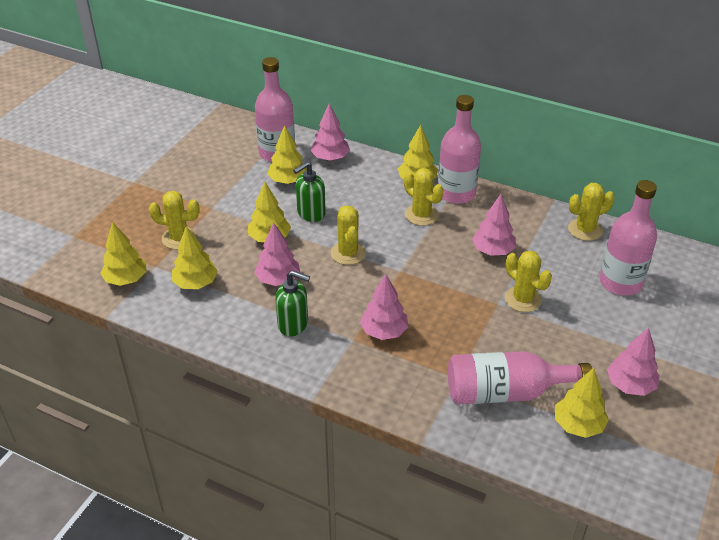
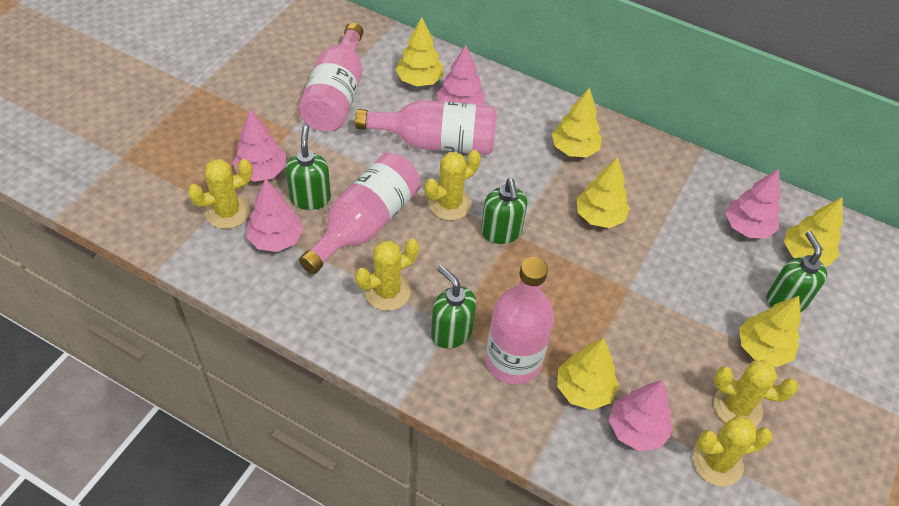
green soap dispenser: [275,270,310,336] [293,161,326,222] = 2 -> [285,126,331,210] [431,265,476,349] [481,178,527,244] [767,231,827,312] = 4

